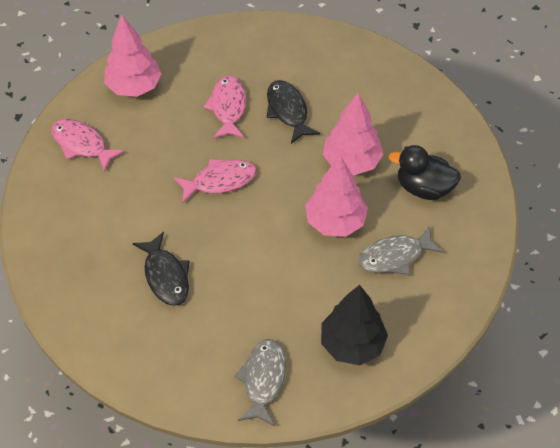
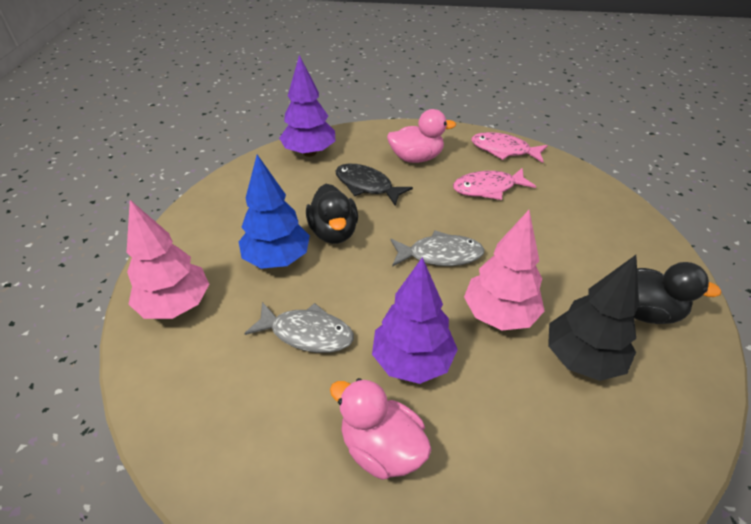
black duck: [389,145,461,200] = 1 -> [306,184,358,244] [633,262,721,324] = 2
black fish: [132,232,190,306] [267,80,320,144] = 2 -> [336,163,413,206] = 1
blue tree: none = 0 -> [239,155,310,269] = 1
pink duck: none = 0 -> [330,378,431,480] [387,109,456,163] = 2
pink fish: [52,119,125,172] [173,159,256,204] [204,76,246,139] = 3 -> [453,168,536,200] [471,132,548,163] = 2
pink tree: [104,14,162,97] [305,155,368,237] [323,93,384,175] = 3 -> [127,200,209,319] [464,210,545,330] = 2
purple tree: none = 0 -> [279,55,335,157] [372,257,458,384] = 2

